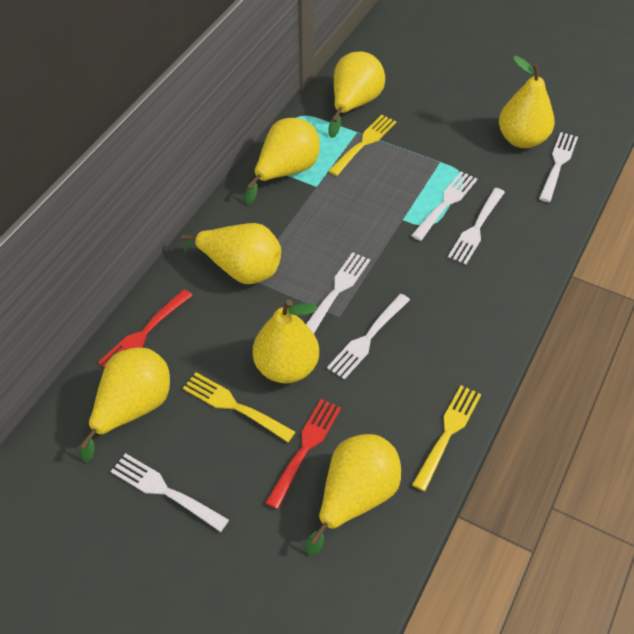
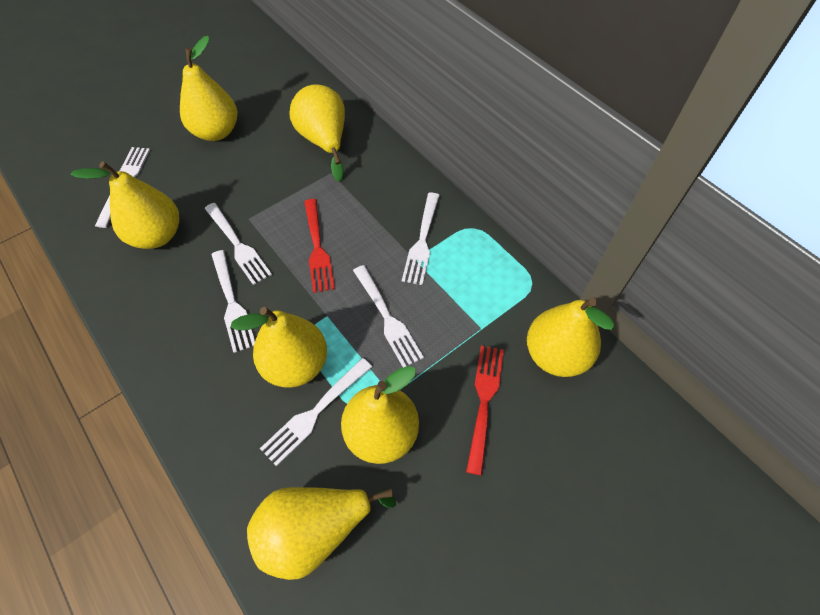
yellow fork: [183,372,295,442] [328,115,396,176] [412,385,481,491] = 3 -> none = 0

